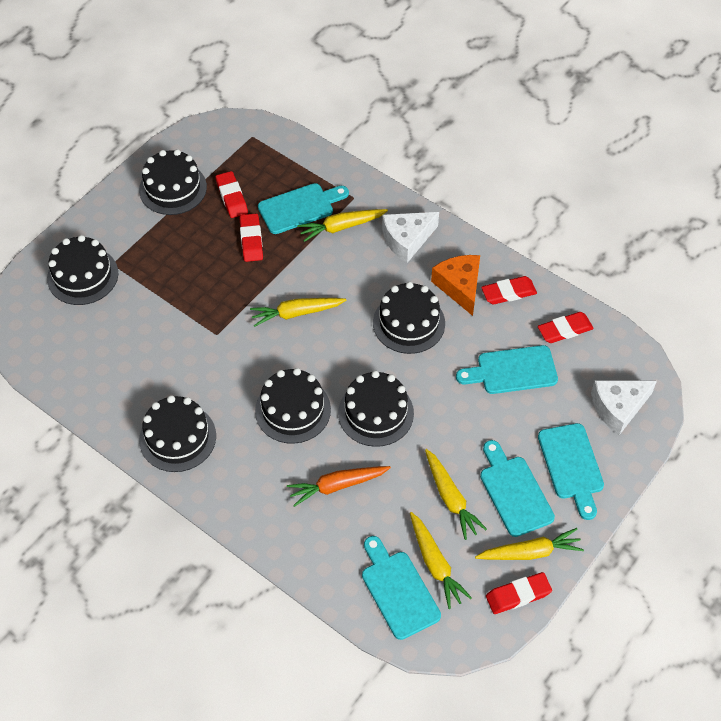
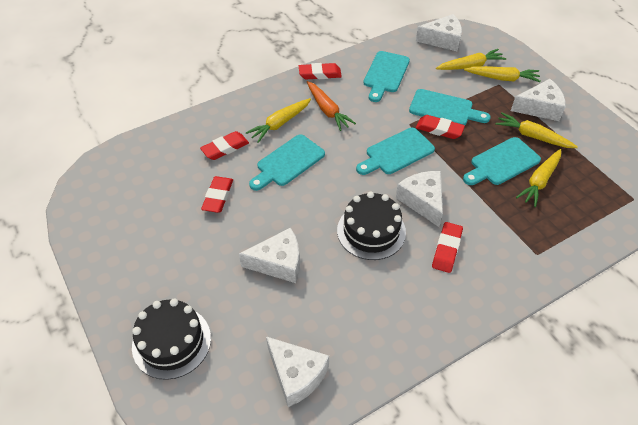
black cake: [47,235,118,305] [139,149,207,215] [139,395,216,472] [255,368,331,444] [338,371,414,447] [373,282,445,354] = 6 -> [132,299,211,380] [337,191,406,260] = 2
orange cheese: [431,255,480,316] = 1 -> none = 0
white cheese: [382,212,439,263] [591,380,657,435] = 2 -> [239,228,300,283] [266,336,329,407] [396,171,443,227] [416,14,462,51] [511,79,566,121] = 5

